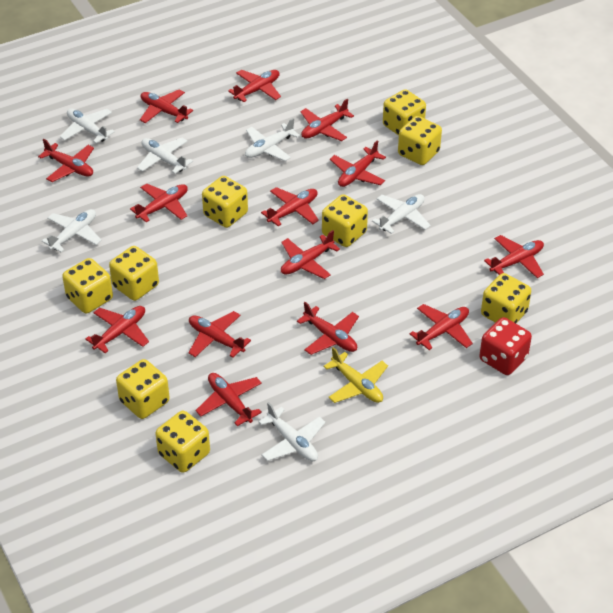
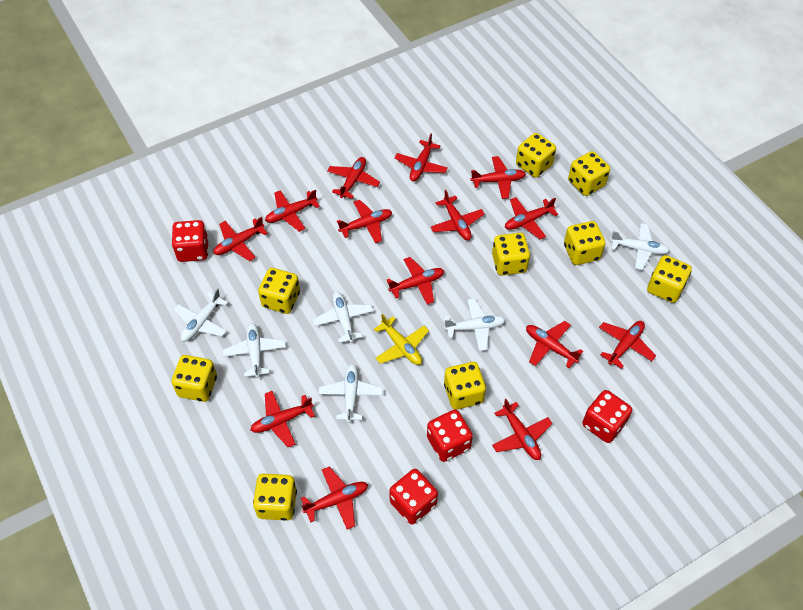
red dice: [479,317,532,375] = 1 -> [172,220,209,262] [389,469,438,525] [427,410,473,462] [582,390,632,443] = 4

